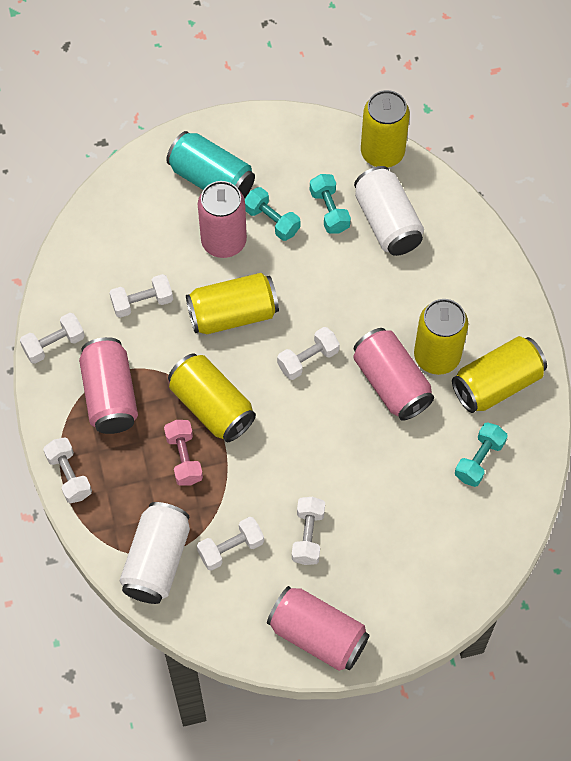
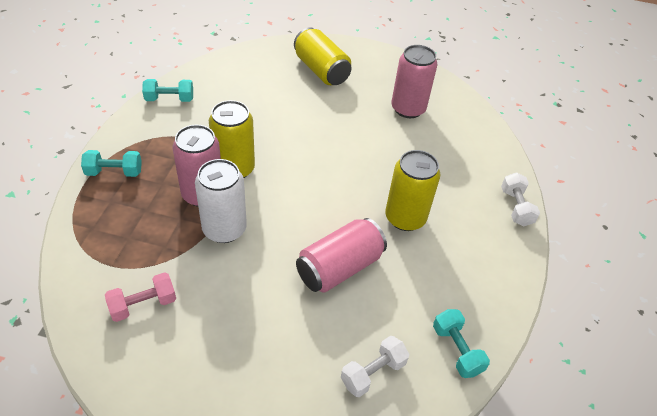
pink can: [79,337,138,434] [198,181,247,258] [267,586,370,671] [353,328,434,421] = 4 -> [173,125,221,207] [296,218,387,293] [391,45,438,118] = 3
turquoise can: [166,131,255,199] = 1 -> none = 0
white can: [119,502,190,604] [354,166,424,256] = 2 -> [195,159,247,243] = 1
white dumbbell: [20,313,85,364] [43,437,92,503] [109,274,173,318] [197,517,264,571] [277,327,340,380] [292,497,325,565] = 6 -> [341,336,410,397] [501,172,540,226] = 2
yellow can: [168,353,256,442] [186,273,279,334] [361,90,410,168] [414,299,468,375] [452,336,547,413] = 5 -> [209,100,255,178] [294,27,352,85] [385,150,441,231] = 3

